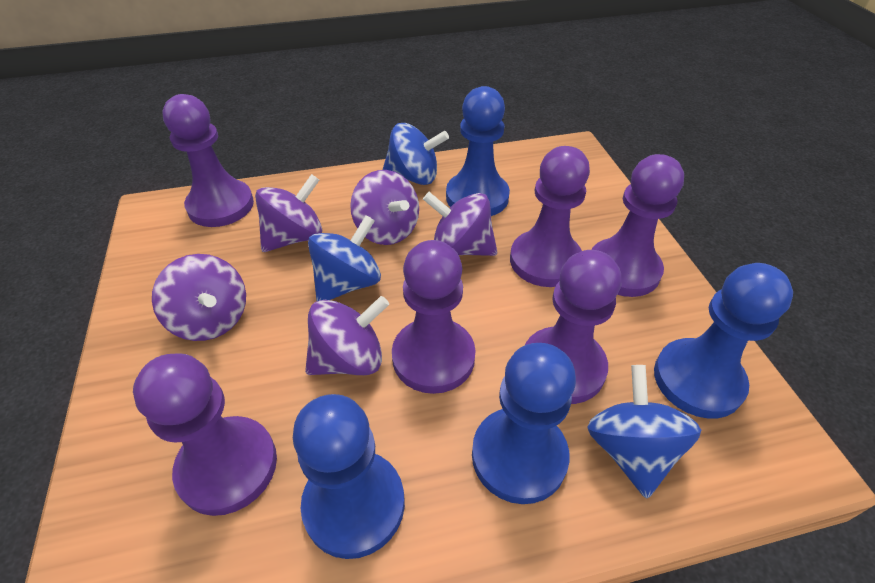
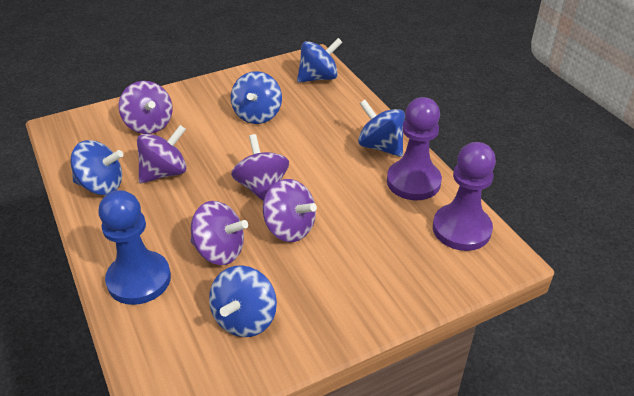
blue pawn: [293,394,405,559] [446,86,510,216] [472,343,576,504] [654,263,793,418] = 4 -> [98,190,171,305] = 1
blue spinning top: [308,215,381,301] [382,123,449,185] [587,365,701,498] = 3 -> [70,140,123,195] [209,265,277,337] [231,71,282,124] [297,38,343,83] [358,100,405,157] = 5
purple pawn: [133,353,277,516] [162,94,254,227] [392,240,476,394] [510,146,590,287] [525,250,621,404] [592,154,684,297] = 6 -> [387,97,442,200] [433,142,496,251] = 2

